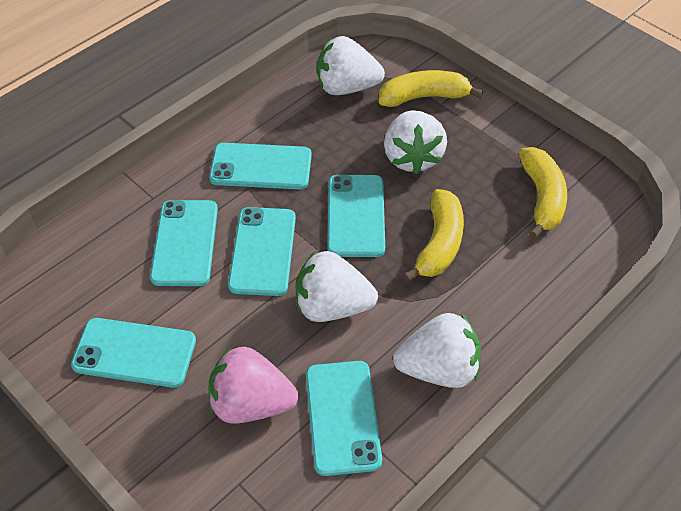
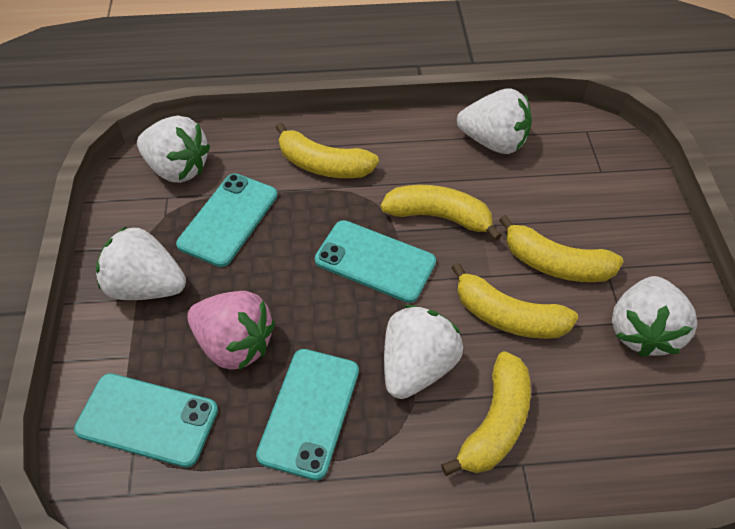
turquoise phone: [71,318,196,388] [150,200,218,286] [209,143,312,189] [228,207,296,296] [306,361,382,476] [328,175,385,257] = 6 -> [74,373,218,468] [176,173,277,267] [256,349,359,480] [315,220,436,303] = 4
white strawberry: [296,251,378,322] [317,36,385,95] [384,110,447,174] [393,313,481,388] = 4 -> [96,226,186,300] [137,115,210,183] [384,305,463,399] [457,88,532,154] [612,276,697,357] = 5
yellow banana: [379,70,483,107] [403,189,464,282] [519,147,567,239] = 3 -> [275,123,379,178] [381,185,502,241] [441,351,531,476] [451,262,578,339] [499,215,624,282] = 5

